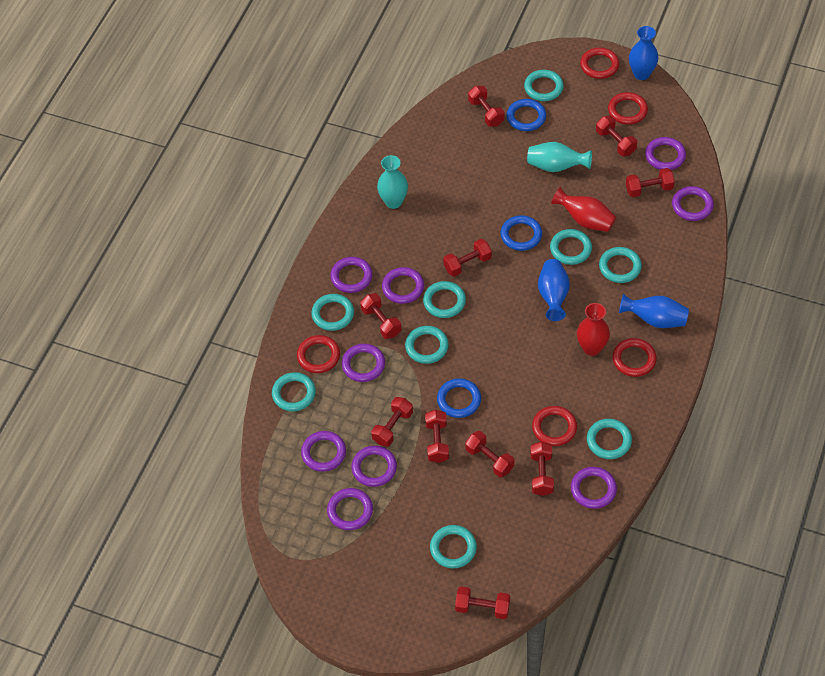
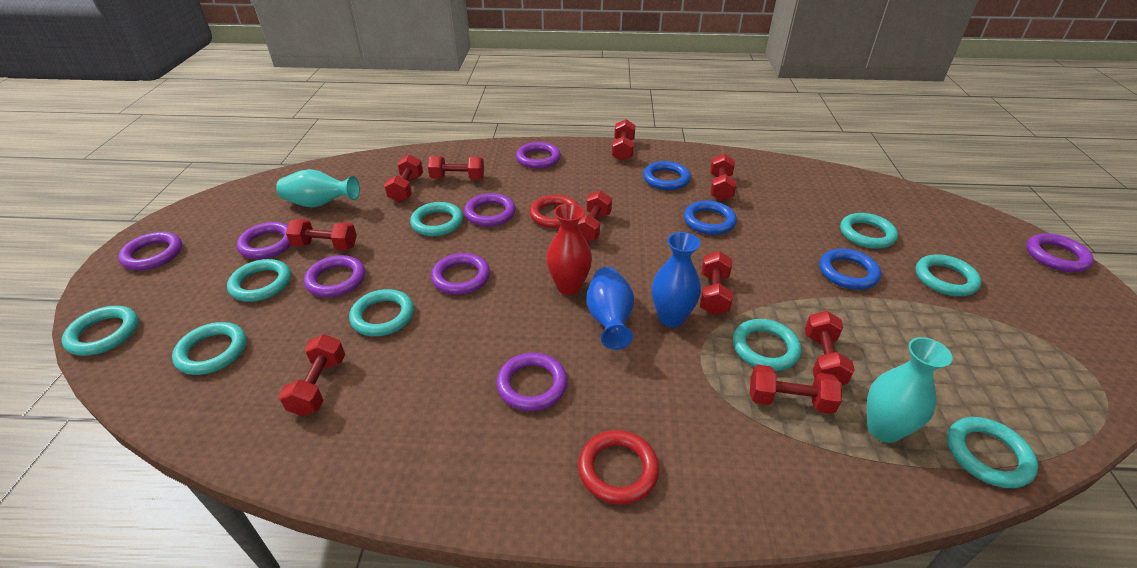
blue vase: [538,259,570,321] [619,294,689,328] [629,26,658,80] = 3 -> [586,267,634,350] [652,232,701,327] = 2
purple ring: [301,431,346,472] [327,488,373,530] [330,257,373,293] [342,344,385,382] [352,446,397,487] [382,267,424,304] [571,467,617,509] [645,137,686,170] [672,186,714,221] = 9 -> [118,232,182,270] [236,222,291,259] [304,255,365,297] [431,253,490,295] [464,193,516,227] [496,353,567,411] [516,142,561,169] [1026,233,1094,272] = 8
red ring: [297,335,340,373] [532,406,577,446] [580,48,619,79] [608,92,648,125] [612,338,657,377] = 5 -> [529,195,579,228] [578,430,659,505] = 2
red vase: [551,187,616,232] [577,303,610,356] = 2 -> [546,203,592,295] = 1

